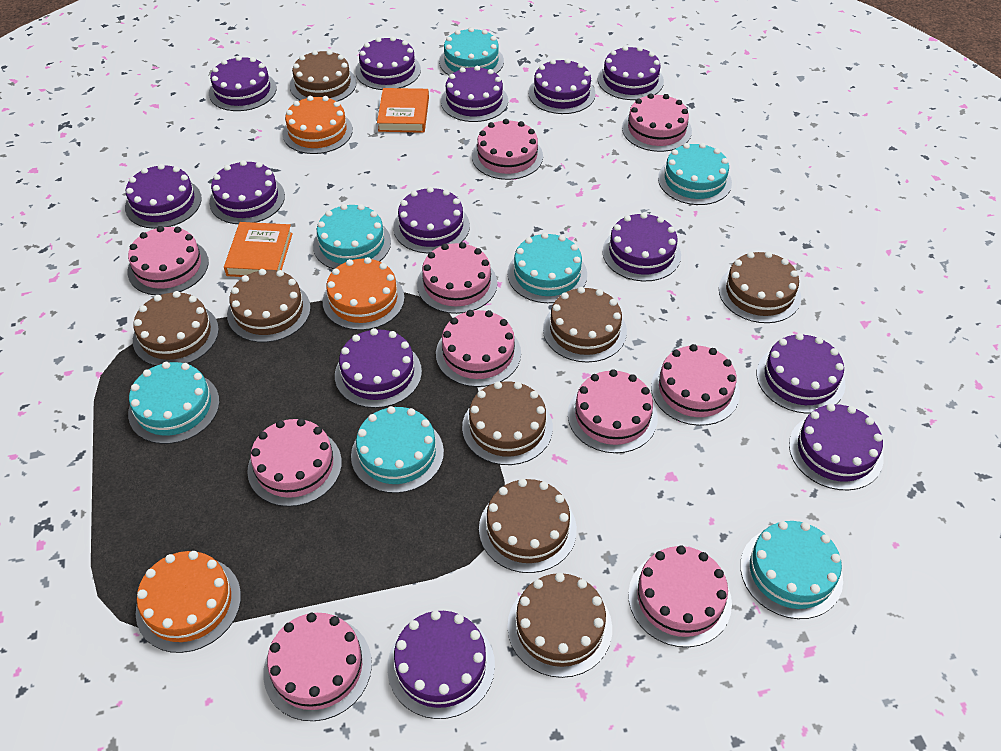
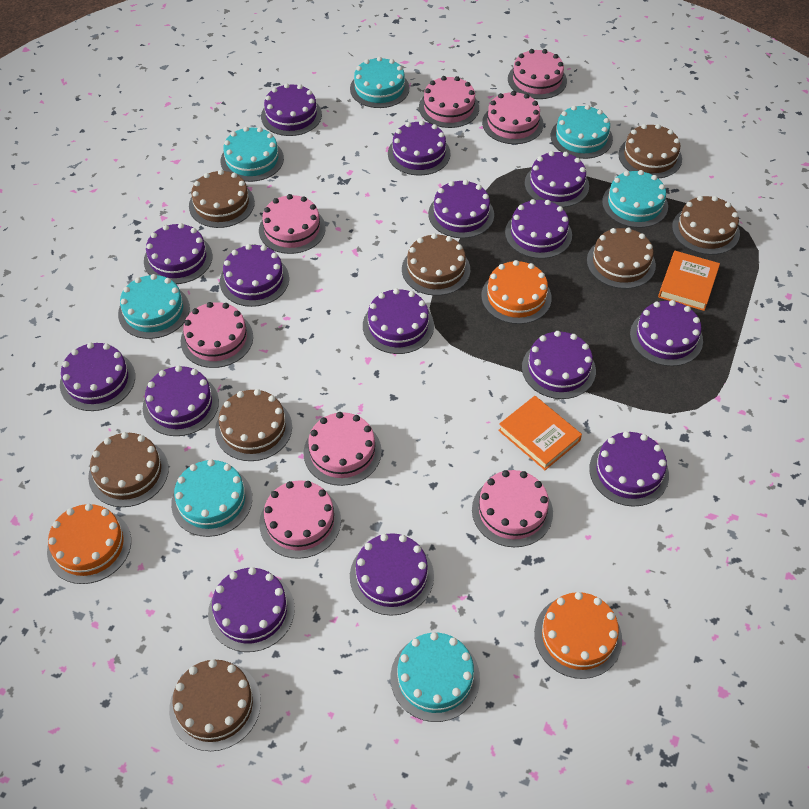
pink cake: [128,226,209,295] [247,418,342,507] [263,613,372,721] [417,242,497,314] [436,310,521,387] [472,119,543,180] [568,369,658,453] [622,93,692,152] [628,546,732,647] [651,344,740,426] = 10 -> [181,302,253,368] [259,194,326,254] [259,480,341,559] [303,412,382,486] [419,76,479,128] [472,470,553,547] [482,91,544,144] [508,49,567,99] = 8
purple cake: [125,164,202,229] [209,56,276,111] [209,160,285,224] [335,328,422,408] [355,36,421,90] [387,610,495,719] [393,187,470,253] [441,66,508,122] [528,59,596,114] [598,46,664,100] [602,212,681,281] [757,333,846,414] [789,404,884,490] = 13 -> [60,342,135,411] [143,365,219,436] [144,223,213,284] [208,567,295,652] [220,244,289,307] [261,83,322,136] [350,533,434,616] [363,288,434,354] [388,120,451,176] [428,180,494,238] [505,199,572,259] [522,331,596,399] [525,151,589,207] [589,431,669,506] [630,300,703,366] = 15

